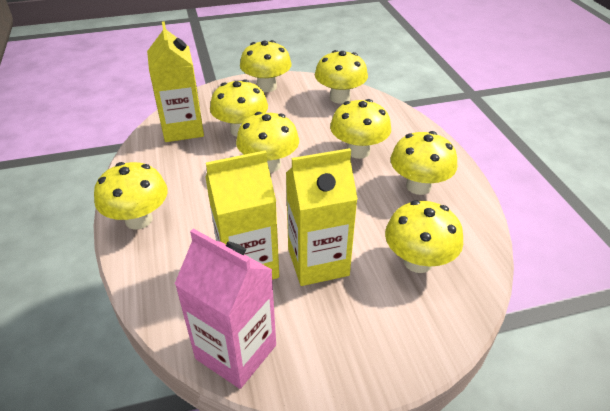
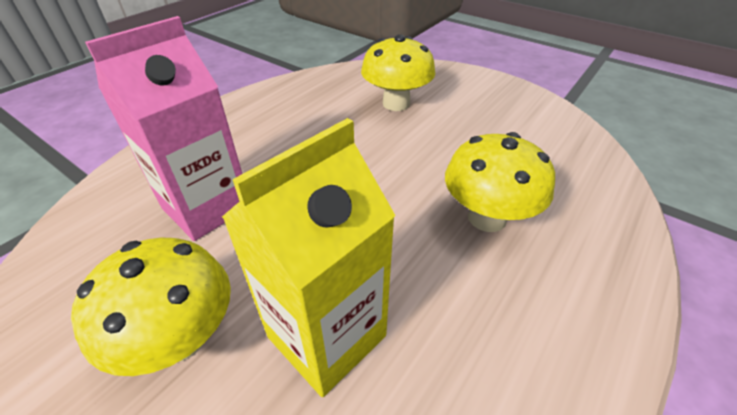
yellow carton: [147,21,204,142] [205,150,279,280] [286,148,358,286] = 3 -> [222,118,396,397] = 1
yellow mushroom: [94,162,168,230] [210,79,268,137] [236,112,299,173] [240,40,292,92] [315,50,368,104] [330,99,391,159] [385,200,463,273] [390,131,457,195] = 8 -> [71,238,231,376] [361,34,435,111] [445,132,555,232] = 3

